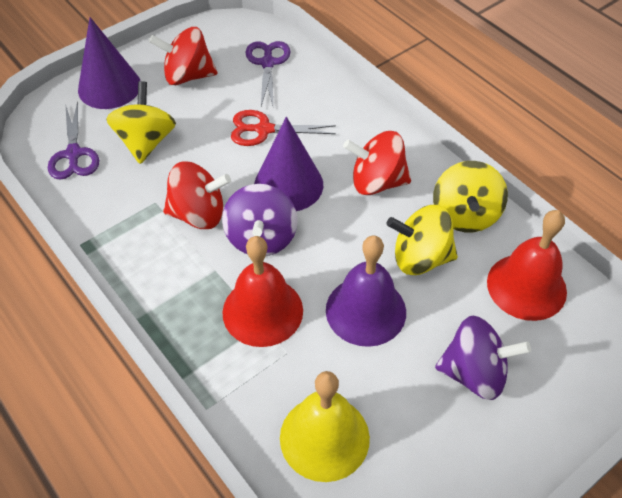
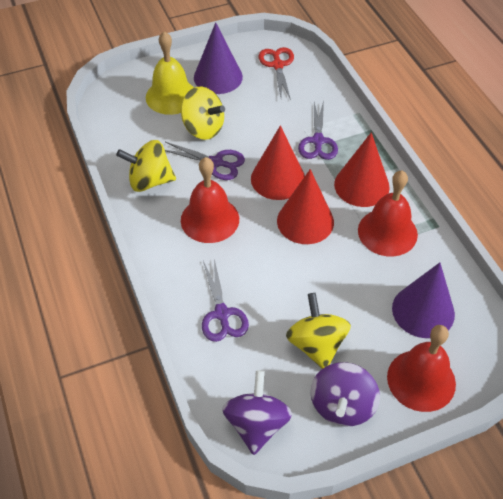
purple bell: [326,236,406,347] = 1 -> none = 0
purple scissors: [48,101,99,180] [245,41,290,106] = 2 -> [165,142,245,180] [202,259,249,342] [298,101,338,160] = 3
red bell: [222,236,303,347] [487,210,567,321] = 2 -> [181,157,239,243] [358,170,418,256] [387,325,456,412] = 3
red cone: none = 0 -> [251,126,305,200] [277,169,334,244] [334,132,390,207] = 3
red spinning top: [149,27,217,85] [163,161,231,229] [343,131,411,195] = 3 -> none = 0

